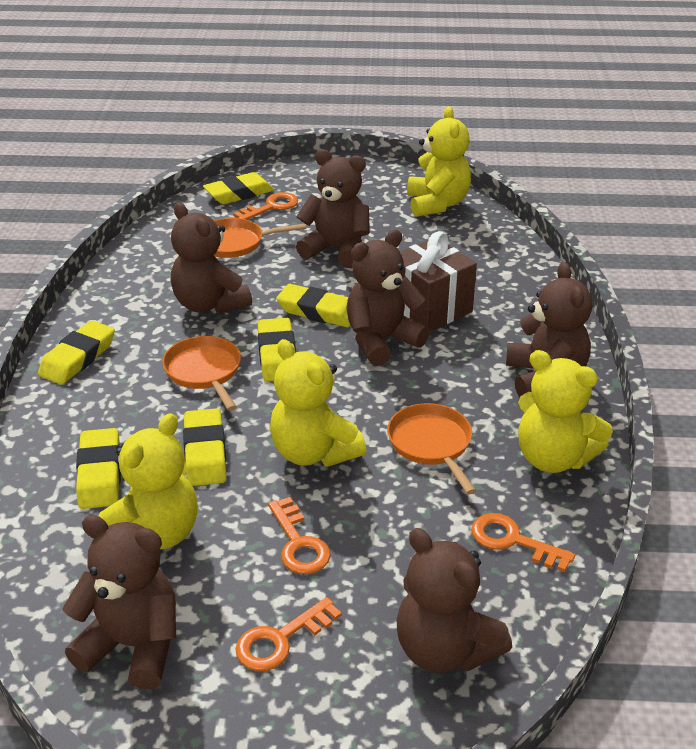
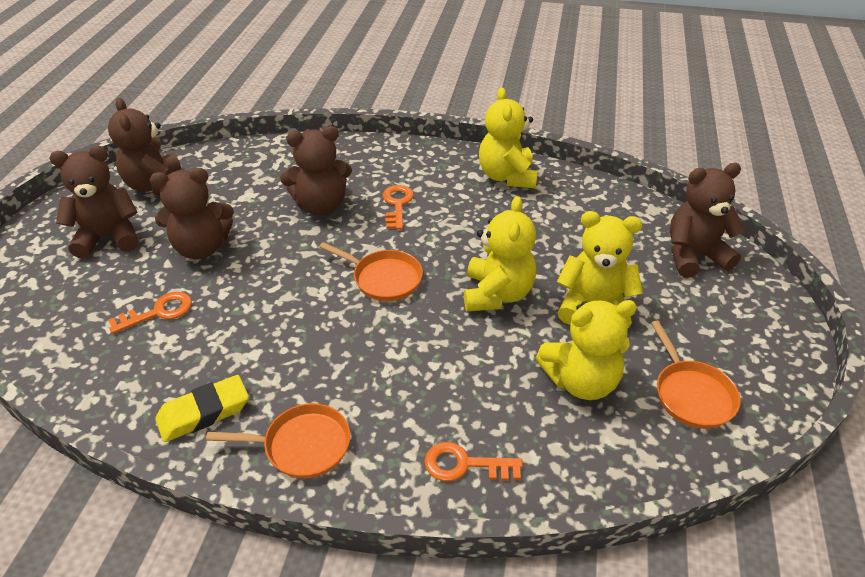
brown gift: [400,231,477,331] = 1 -> none = 0
brown teddy bear: [63,515,176,690] [171,202,252,314] [296,149,370,268] [346,230,430,366] [397,528,512,673] [506,262,593,397] = 6 -> [49,146,138,258] [108,98,181,195] [150,168,234,260] [280,126,352,215] [670,163,745,278] = 5
orange key: [233,192,298,220] [235,597,342,671] [268,497,331,574] [471,513,575,572] = 4 -> [108,292,192,334] [383,185,414,230] [424,442,523,481] = 3
yellow eraser: [38,320,115,385] [76,428,121,509] [183,408,227,486] [203,172,274,204] [258,318,296,382] [276,284,351,327] = 6 -> [155,375,249,442] = 1

